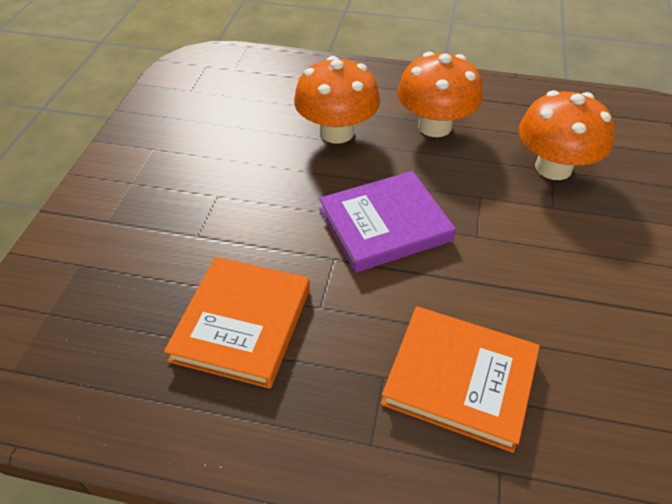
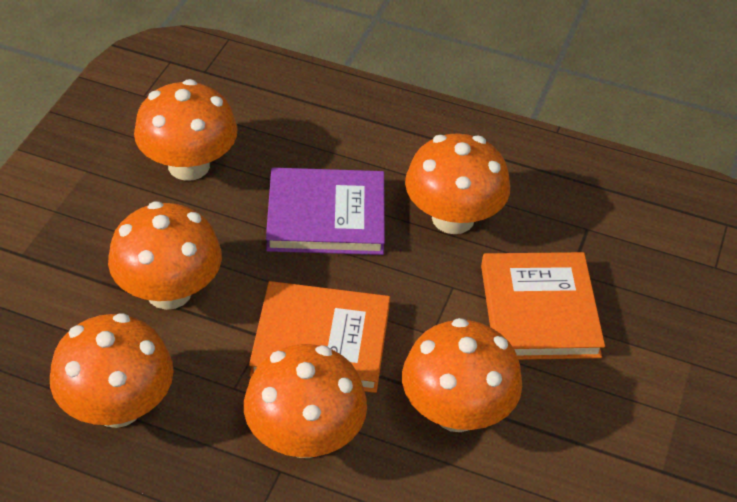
orange mushroom: [294,56,380,144] [397,52,483,137] [519,90,615,180] = 3 -> [50,313,174,428] [108,201,222,310] [134,79,238,181] [244,344,367,458] [402,318,522,432] [405,133,510,234] = 6

